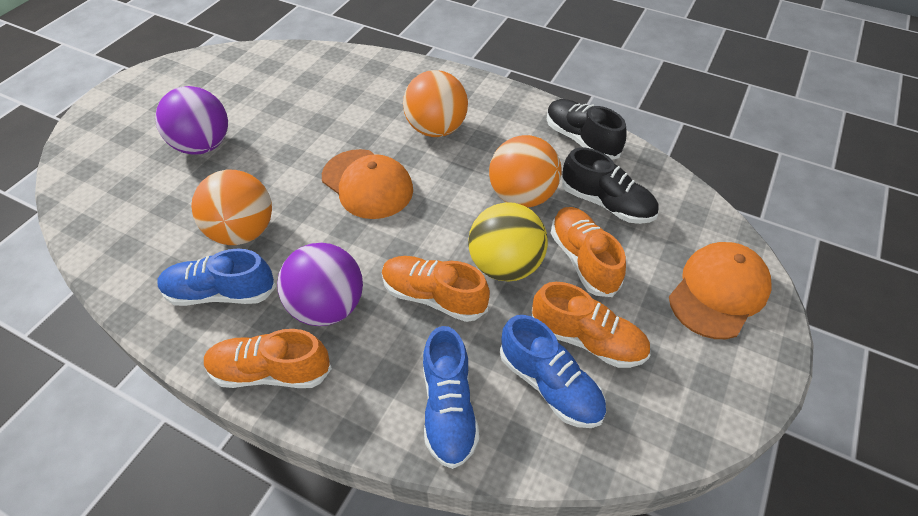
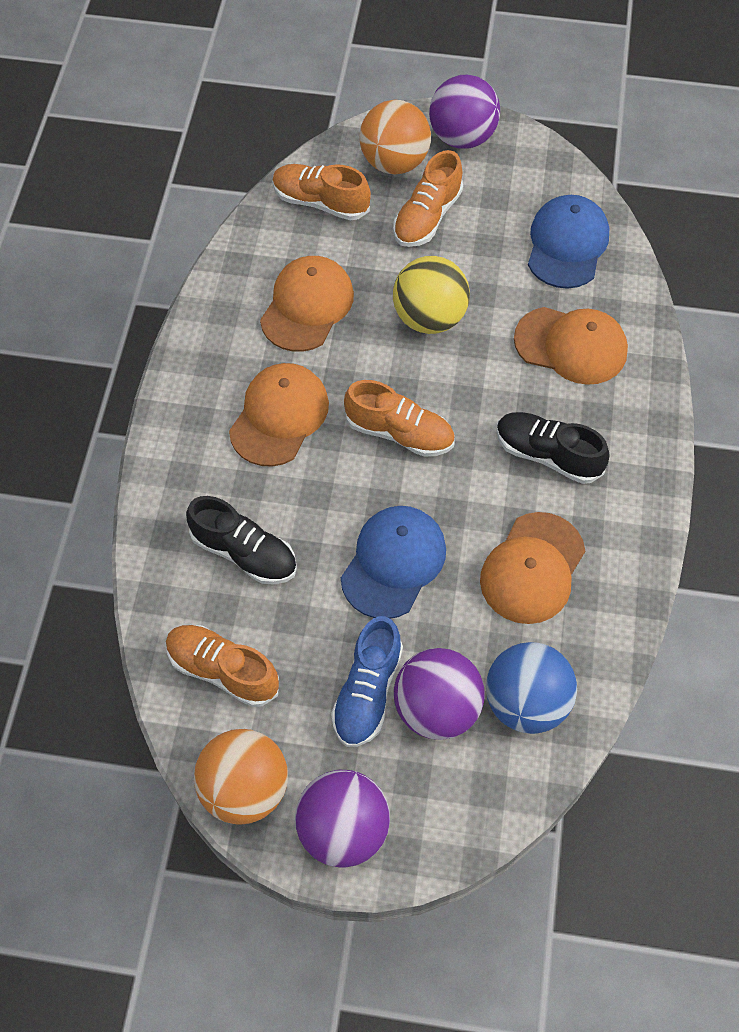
blue ball: none = 0 -> [486,642,577,734] = 1
blue cap: none = 0 -> [341,506,446,619] [528,195,609,289] = 2
blue shoe: [157,249,276,306] [423,326,479,469] [500,315,606,428] = 3 -> [331,616,403,747] = 1
orange ball: [191,170,272,245] [403,70,468,137] [489,135,562,208] = 3 -> [194,729,288,825] [359,100,431,175] = 2
orange cap: [322,149,413,219] [669,242,771,339] = 2 -> [229,363,329,467] [260,256,354,352] [480,512,585,624] [514,307,628,385] = 4
purple ball: [155,86,228,155] [277,243,363,326] = 2 -> [295,770,390,868] [394,648,485,740] [429,75,500,149] = 3

